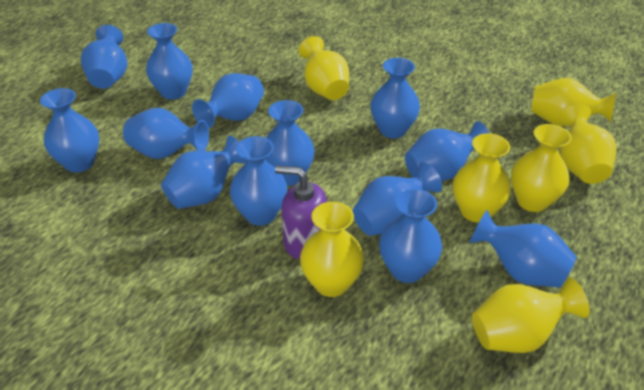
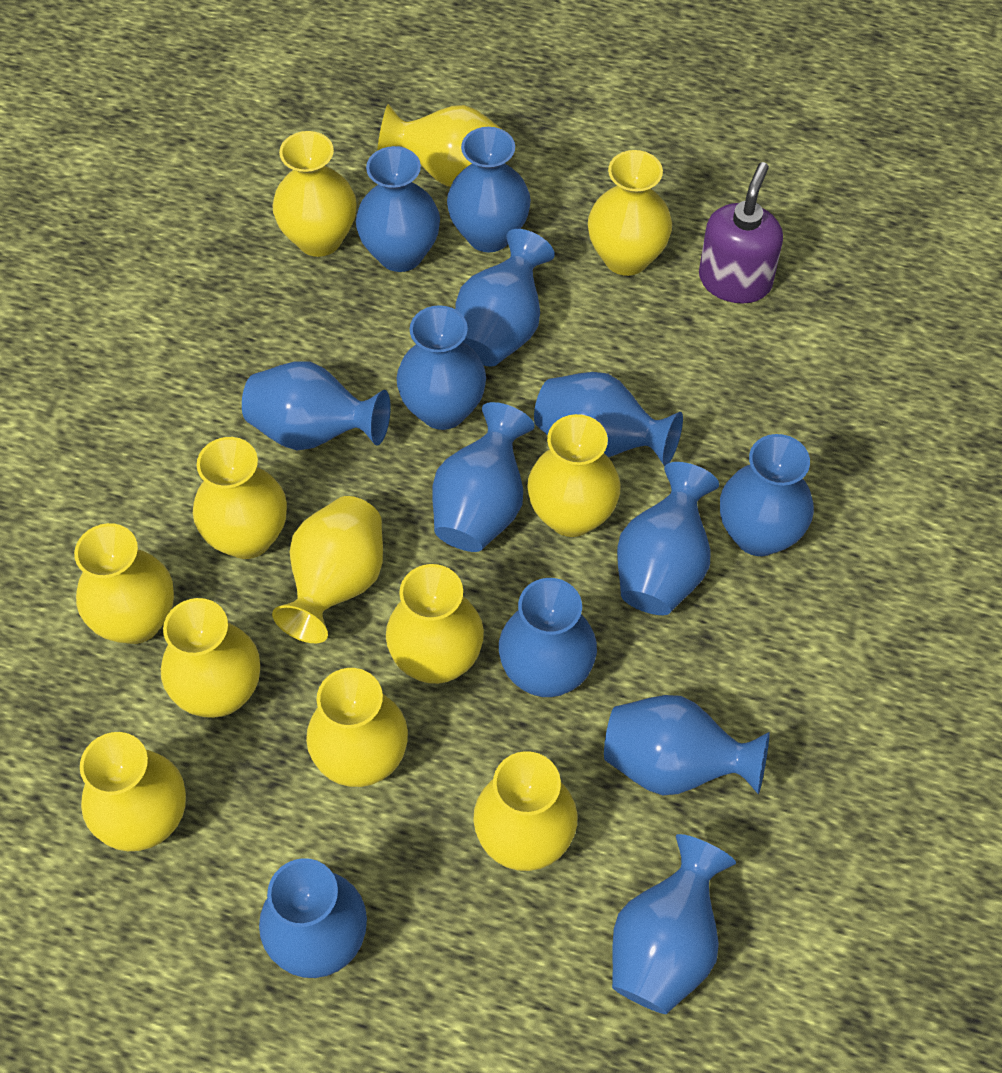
yellow vase: [299,36,349,100] [300,202,364,297] [453,133,511,222] [472,278,590,353] [511,124,572,212] [532,78,616,127] [559,104,617,184] = 7 -> [74,523,174,644] [80,732,186,851] [161,598,260,718] [193,437,287,559] [272,131,357,257] [272,496,383,643] [306,668,408,787] [377,104,503,187] [386,564,484,684] [473,751,577,871] [527,414,621,537] [588,150,672,276] = 12

